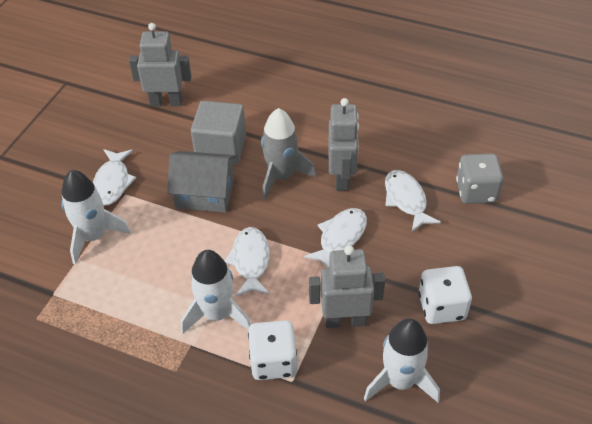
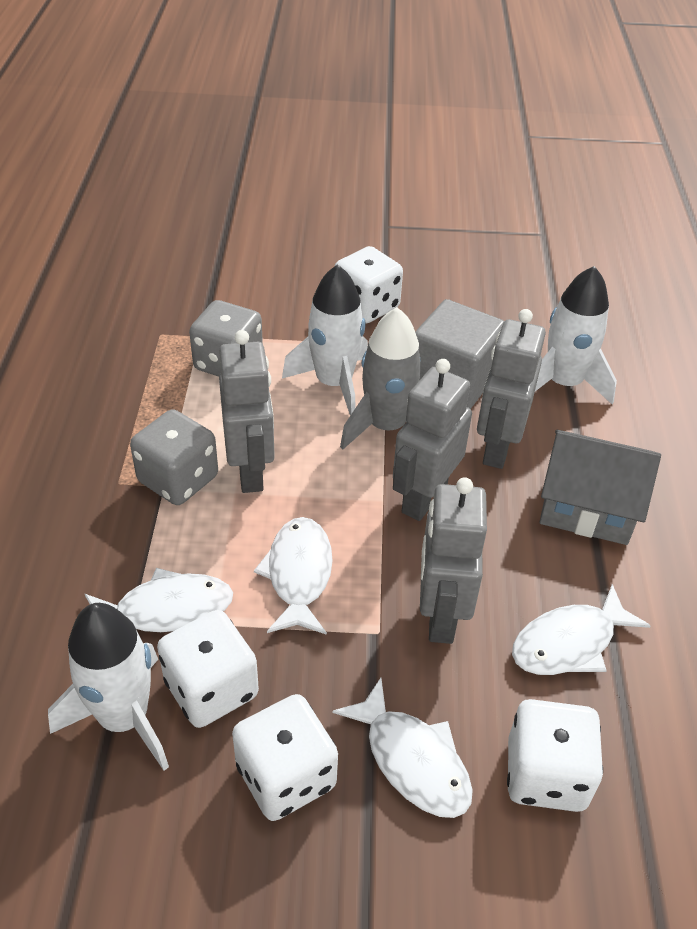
grey dice: [456,154,504,204] = 1 -> [130,409,218,505] [189,300,263,376] = 2
grey robot: [129,23,191,106] [309,246,385,328] [328,98,359,191] = 3 -> [219,330,275,493] [393,359,472,521] [420,477,487,644] [477,309,546,469] = 4
white dice: [248,320,297,380] [419,266,472,324] = 2 -> [157,610,259,728] [232,694,338,821] [334,246,403,324] [507,699,603,812] = 4

